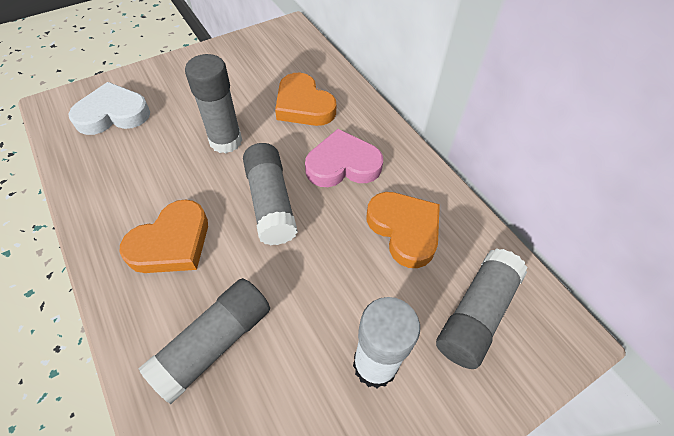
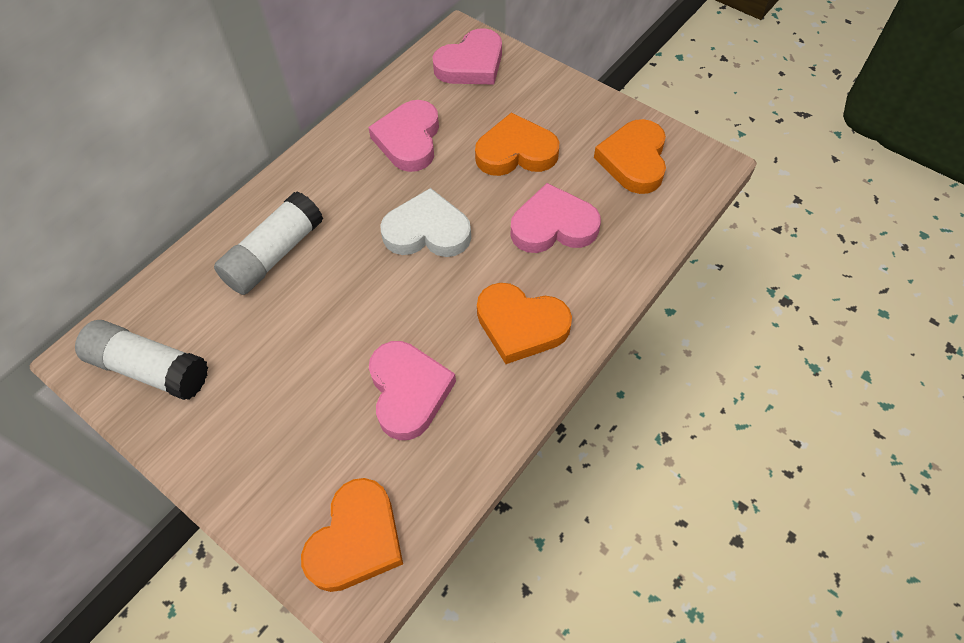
grey glue stick: [139,278,270,404] [185,54,242,153] [243,143,298,245] [436,248,528,369] = 4 -> none = 0
orange heart: [120,199,208,273] [275,73,336,126] [366,192,440,268] = 3 -> [301,478,403,592] [475,113,559,176] [477,283,572,364] [594,119,666,194] = 4
pink heart: [305,129,383,187] = 1 -> [368,100,439,172] [369,341,456,440] [433,28,502,85] [511,183,601,253] = 4
white glue stick: [353,297,420,388] = 1 -> [75,320,208,400] [214,191,323,295] = 2

